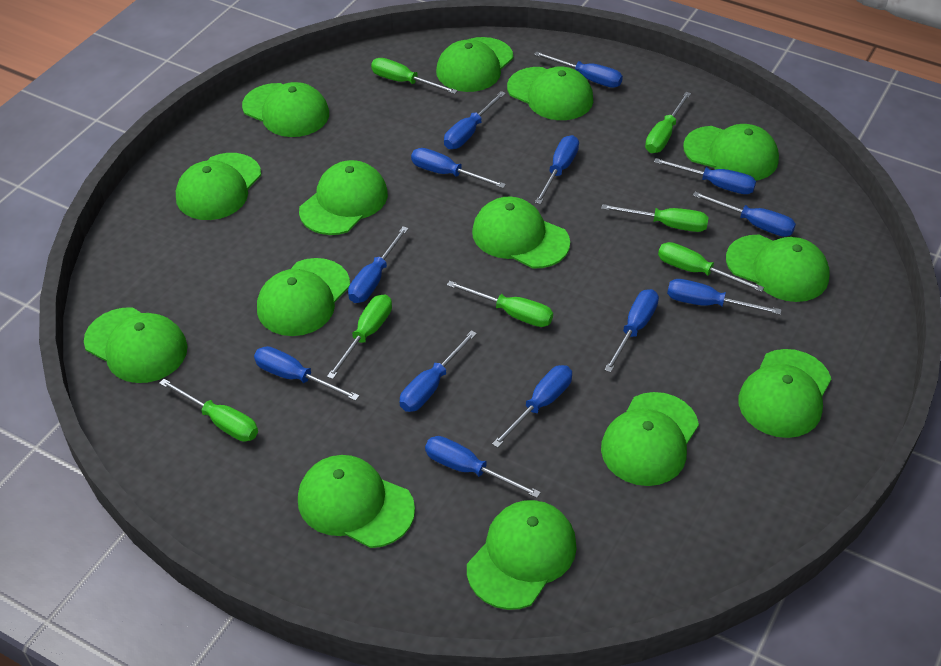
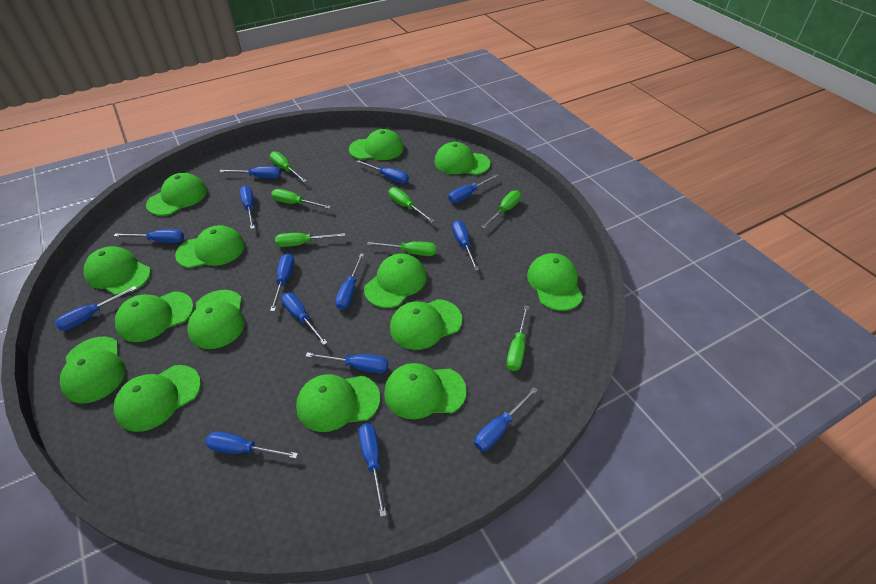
blue screwdriver: [254,346,359,401] [348,226,409,303] [400,330,477,412] [411,148,506,188] [425,436,541,498] [444,91,506,149] [492,365,572,448] [534,51,623,88] [535,135,579,204] [604,289,659,373] [654,158,756,194] [667,279,782,315] [693,192,796,237] = 13 -> [55,286,137,330] [114,229,184,243] [205,431,298,459] [219,166,281,178] [239,186,255,229] [270,254,294,311] [282,293,328,345] [306,352,388,373] [335,253,364,310] [356,160,409,184] [359,423,387,517] [448,174,499,203] [452,221,479,271] [474,387,538,451] = 14

